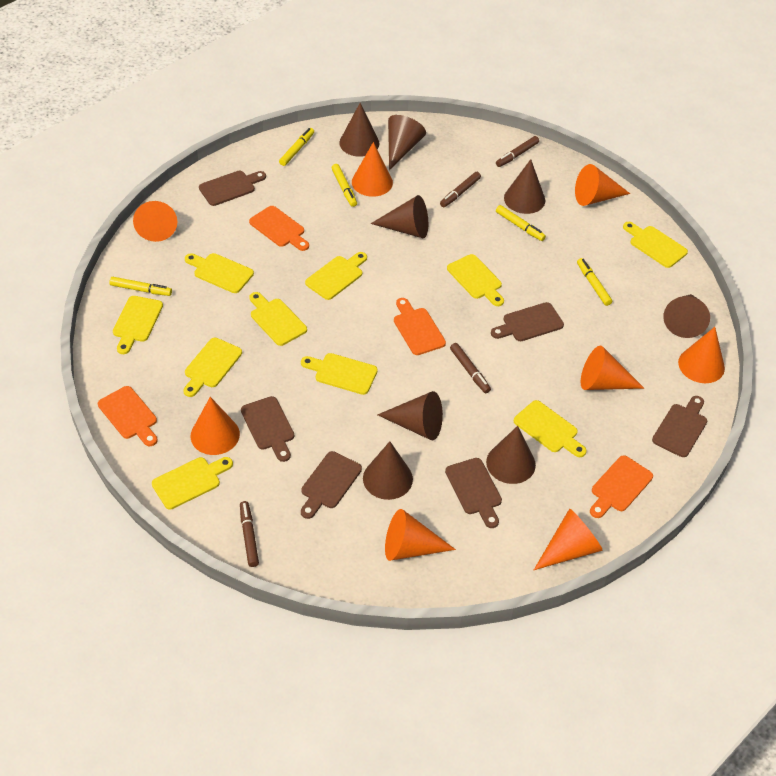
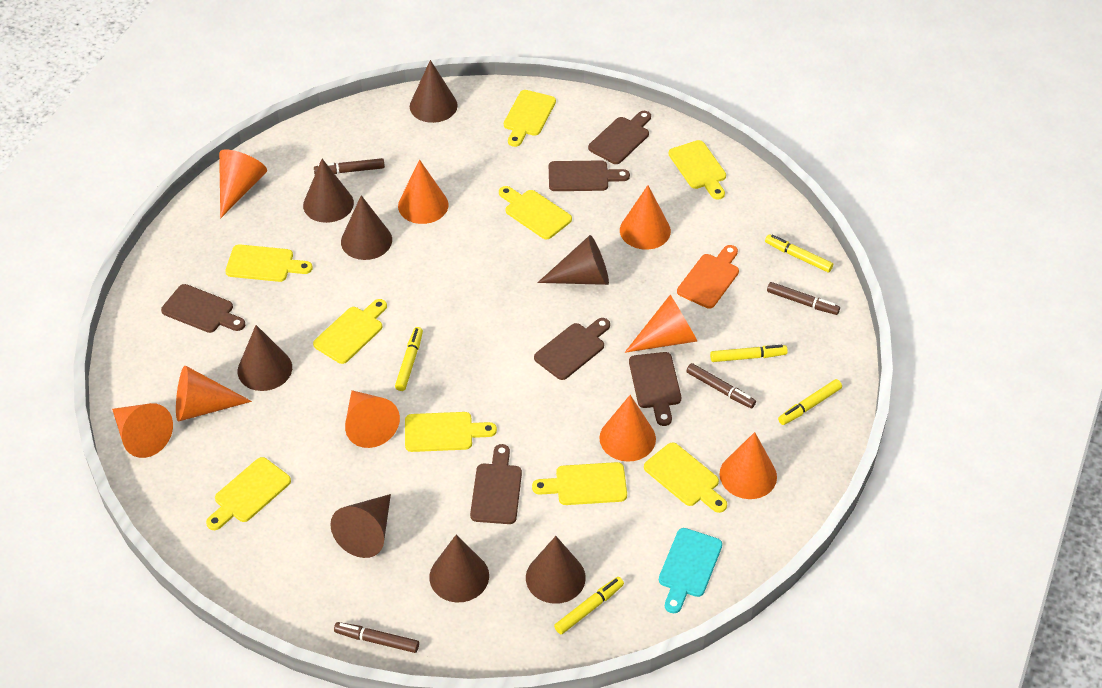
orange cone: [133,201,177,242] [191,397,240,455] [352,142,393,197] [385,509,456,561] [534,509,603,570] [575,164,630,206] [581,346,645,390] [678,327,725,383] = 8 -> [112,403,173,458] [176,366,252,421] [219,150,267,218] [345,390,400,448] [398,160,449,224] [599,395,656,462] [620,185,671,250] [625,295,697,353] [720,432,777,499] = 9
orange cutting board: [98,386,157,446] [249,206,309,251] [394,298,446,355] [590,455,653,518] = 4 -> [677,245,739,308] = 1
turquoise cutting board: none = 0 -> [659,528,722,613] = 1
yellow cutting board: [113,296,163,354] [152,457,233,509] [183,338,242,397] [185,253,254,293] [249,292,307,346] [301,353,378,395] [305,252,367,300] [447,254,504,306] [514,400,587,457] [623,222,688,268] = 10 -> [206,457,291,530] [225,244,313,282] [313,299,387,364] [405,412,497,452] [499,186,572,239] [504,90,556,147] [532,462,627,505] [644,442,727,513] [669,140,726,199] = 9

